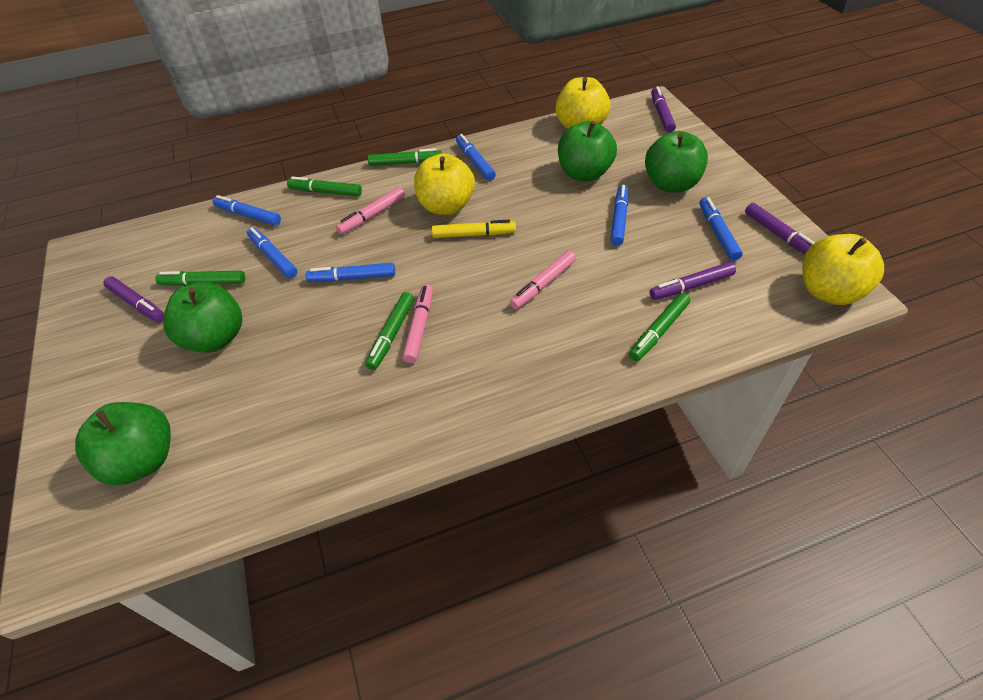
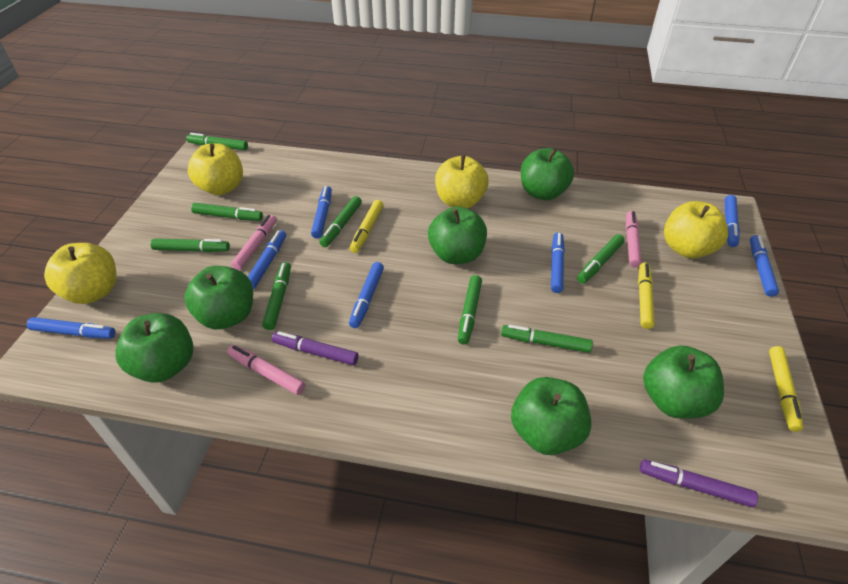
blue marker: [212,195,281,225] [247,228,297,278] [306,263,395,282] [456,134,496,181] [611,185,628,246] [699,197,743,261] = 6 -> [27,317,116,339] [248,230,286,289] [311,186,332,239] [349,262,384,328] [551,232,565,293] [725,195,740,247] [750,235,779,297] = 7
green apple: [75,402,171,485] [163,282,242,353] [558,121,617,181] [645,131,708,192] = 4 -> [115,313,194,383] [184,266,253,329] [428,207,487,264] [511,377,592,455] [521,148,574,200] [643,346,724,419] = 6
green marker: [155,270,245,286] [287,177,362,196] [365,292,414,370] [368,148,442,166] [629,293,690,361] = 5 -> [150,238,230,252] [186,133,248,150] [191,203,263,221] [262,262,291,330] [319,196,362,247] [458,275,482,345] [501,325,593,353] [577,234,625,284] = 8
purple marker: [103,277,164,323] [650,262,736,300] [651,86,676,133] [745,203,815,254] = 4 -> [272,331,359,365] [640,459,758,507] = 2
yellow apple: [414,153,475,215] [555,77,610,129] [802,234,884,305] = 3 -> [44,243,116,304] [188,143,243,195] [435,155,489,208] [664,201,728,258] = 4
yellow marker: [432,219,516,238] = 1 -> [350,200,383,253] [638,263,655,329] [769,346,803,432] = 3

